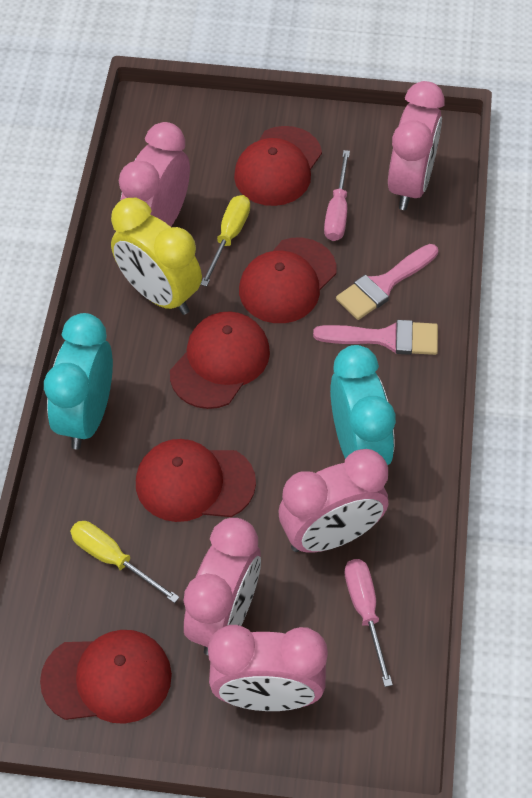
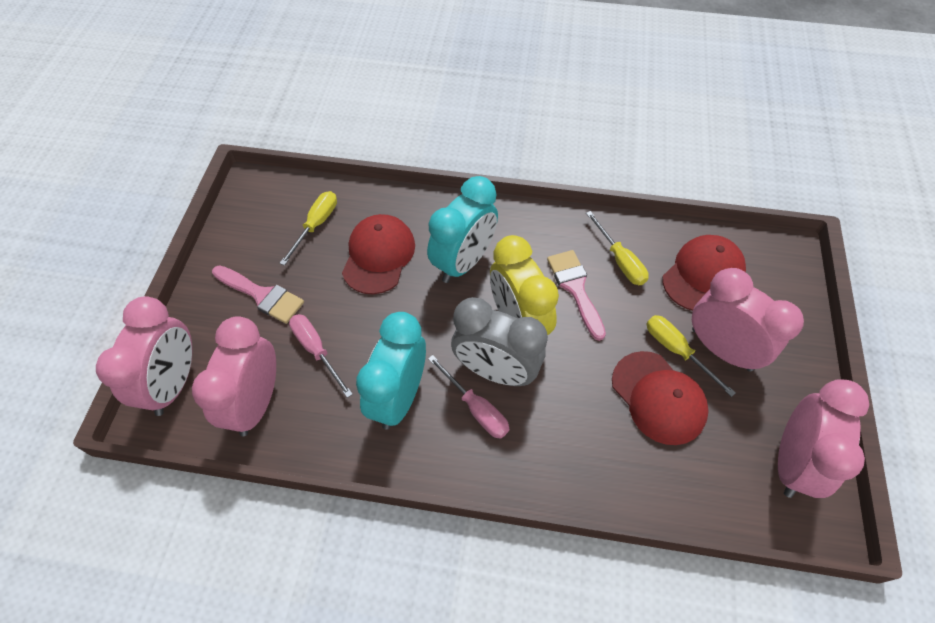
grey clock: none = 0 -> [451,297,548,386] = 1
pink clock: [119,122,190,227] [184,518,261,655] [208,625,328,711] [279,449,388,553] [388,81,444,210] = 5 -> [96,296,193,416] [192,316,276,436] [692,268,804,371] [778,379,869,498] = 4
red cap: [40,630,172,724] [136,439,256,522] [170,311,270,409] [234,126,322,206] [239,238,336,323] = 5 -> [342,214,415,294] [612,351,709,445] [662,235,746,311] = 3
yellow screwdriver: [70,521,180,603] [200,195,250,287] = 2 -> [280,191,337,266] [586,211,649,285] [647,315,736,397] = 3

